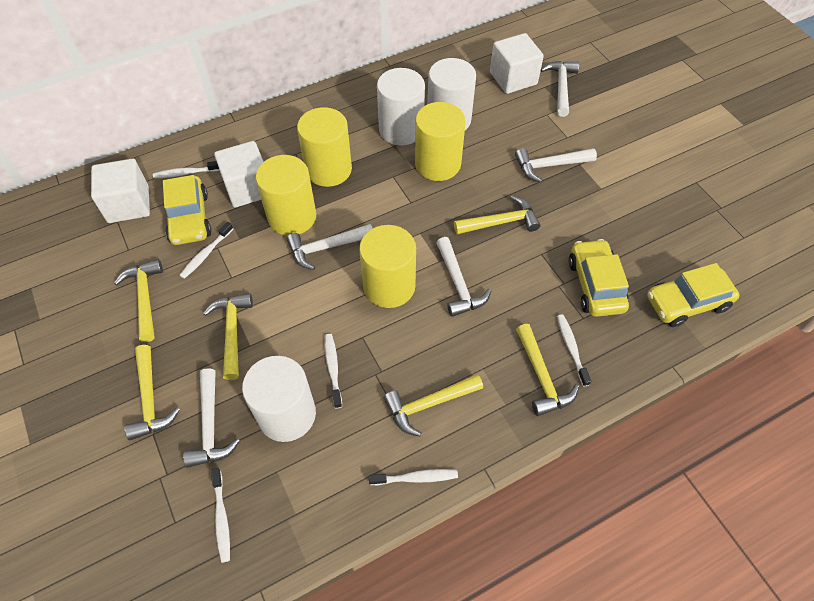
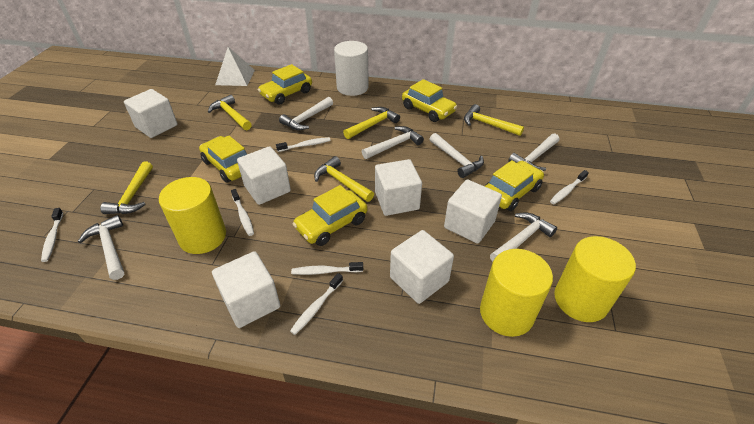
white cube: [91,159,150,223] [214,141,264,208] [490,33,544,94] = 3 -> [124,89,178,138] [212,251,280,328] [237,146,291,205] [375,159,422,216] [390,230,454,304] [444,179,502,244] = 6
white cylinder: [242,356,316,442] [377,68,425,146] [428,58,476,130] = 3 -> [334,41,369,96] = 1
white hammer: [183,368,240,468] [287,224,373,270] [436,237,491,317] [515,148,597,183] [541,61,579,117] = 5 -> [78,215,124,280] [279,97,333,130] [362,126,424,159] [429,133,484,178] [490,212,557,262] [508,133,559,171] = 6
white pyramid: none = 0 -> [215,47,255,86] = 1
yellow car: [163,175,211,245] [569,239,629,317] [647,263,739,327] = 3 -> [199,136,247,183] [258,64,312,105] [293,185,367,246] [402,79,457,122] [485,160,544,211] = 5
yellow cylinder: [256,155,316,236] [297,107,352,187] [359,225,416,308] [415,102,466,181] = 4 -> [159,177,226,254] [480,249,553,337] [554,236,636,322] = 3
yellow hammer: [114,259,163,342] [125,345,180,440] [203,293,253,380] [384,374,483,437] [454,195,540,234] [516,324,579,416] = 6 -> [100,161,153,214] [208,95,252,130] [314,156,374,202] [343,107,400,139] [464,104,524,136] = 5

